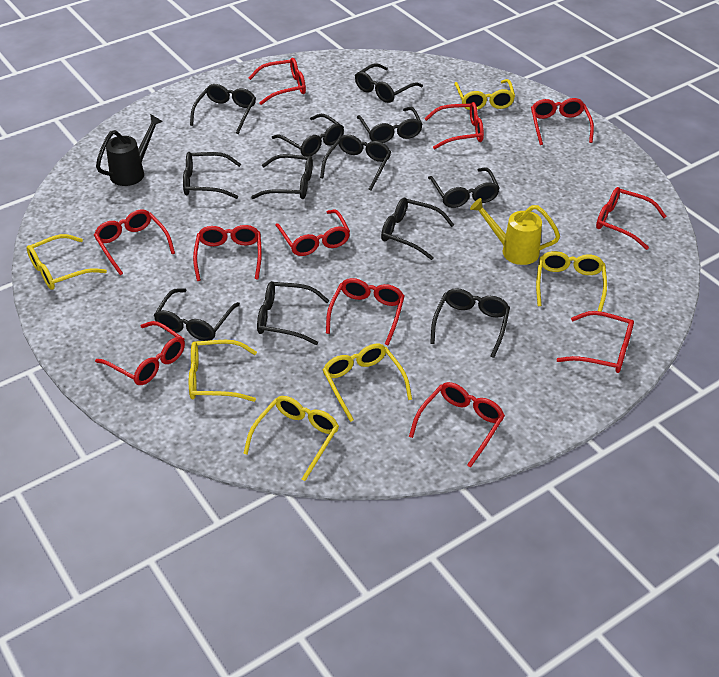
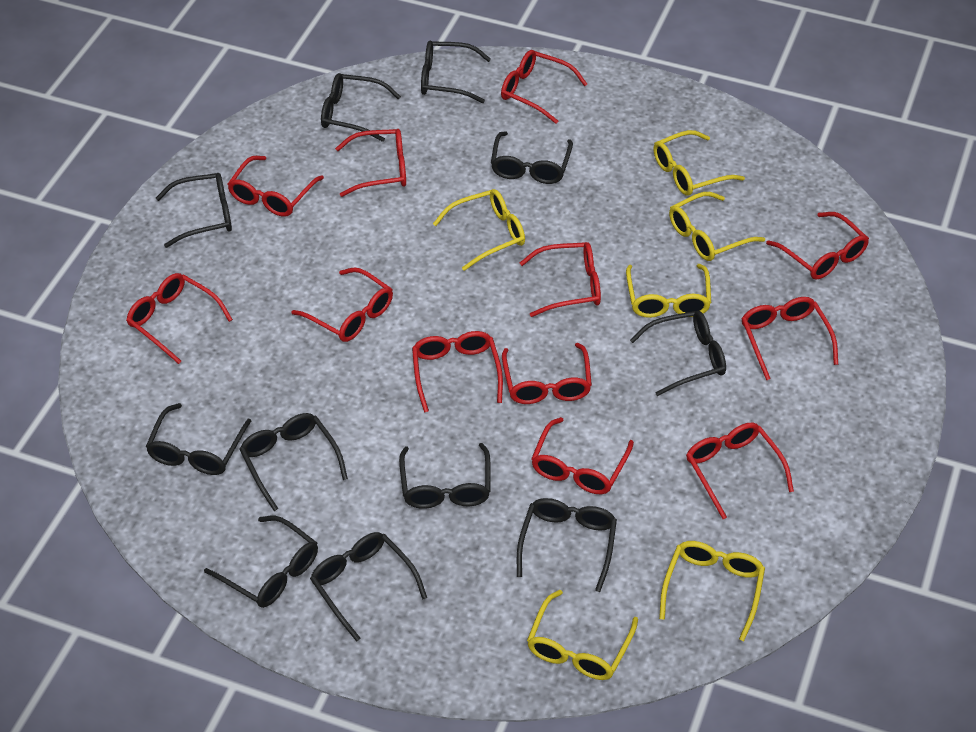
black glasses: [154,288,240,341] [183,152,241,199] [190,84,256,134] [251,154,313,199] [257,281,330,345] [272,114,344,156] [320,134,391,191] [355,63,423,103] [357,107,423,143] [381,197,454,260] [428,168,500,208] [430,288,510,358] = 12 -> [146,403,251,475] [156,173,232,248] [204,516,318,608] [239,413,348,511] [310,532,427,642] [321,73,401,142] [399,443,491,509] [421,41,491,103] [491,131,573,184] [517,498,617,592] [630,311,726,396] = 11
black watering can: [96,114,163,186] = 1 -> none = 0
red glasses: [94,209,175,275] [95,321,185,385] [193,225,262,281] [249,58,306,105] [275,210,350,256] [326,278,405,345] [409,382,505,468] [424,102,484,149] [531,98,594,145] [556,311,634,373] [596,187,667,250] = 11 -> [126,273,233,364] [227,156,324,217] [291,267,393,342] [335,129,406,197] [412,331,503,413] [501,50,587,124] [502,343,592,404] [520,242,601,317] [531,417,634,494] [686,423,794,519] [741,297,838,380] [766,212,869,280] = 12
yellow watering can: [470,198,560,265] = 1 -> none = 0

